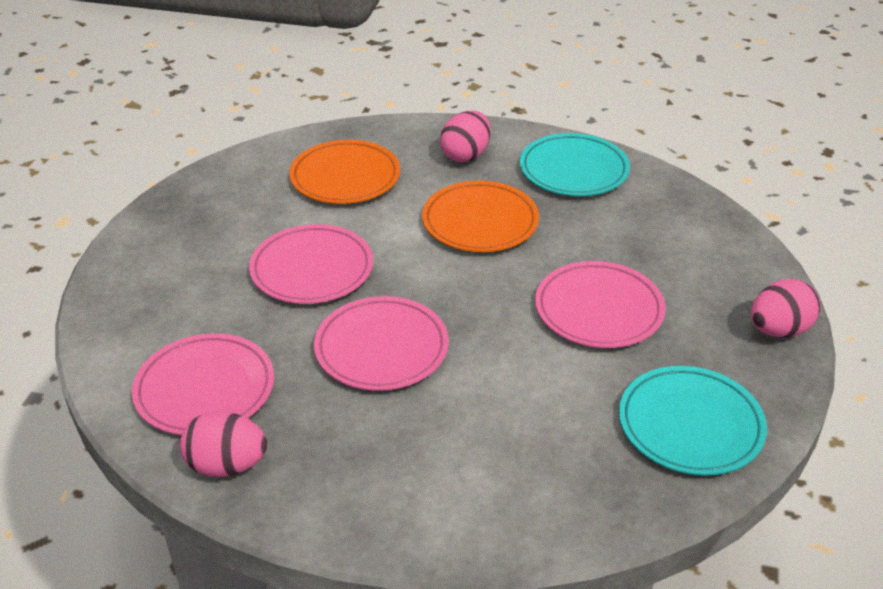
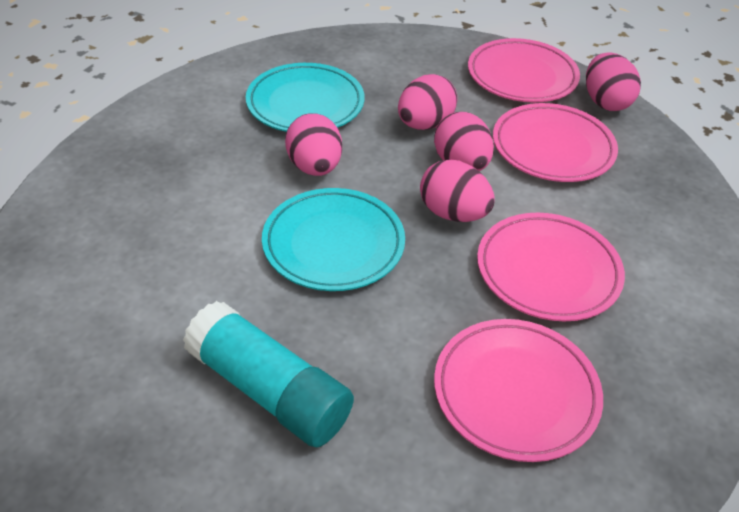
orange plate: [289,140,400,204] [422,181,539,252] = 2 -> none = 0
pink egg: [180,411,267,477] [440,111,491,163] [751,279,821,338] = 3 -> [285,113,342,176] [398,74,457,130] [420,159,495,222] [434,112,494,171] [586,52,641,111] = 5
turquoise glue stick: none = 0 -> [183,301,354,447] = 1

